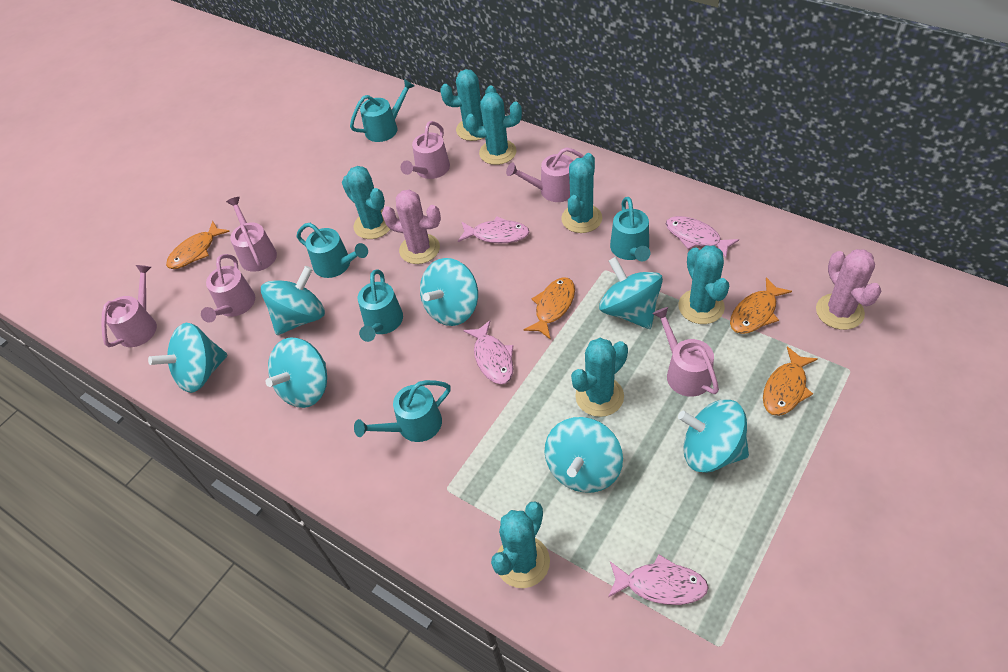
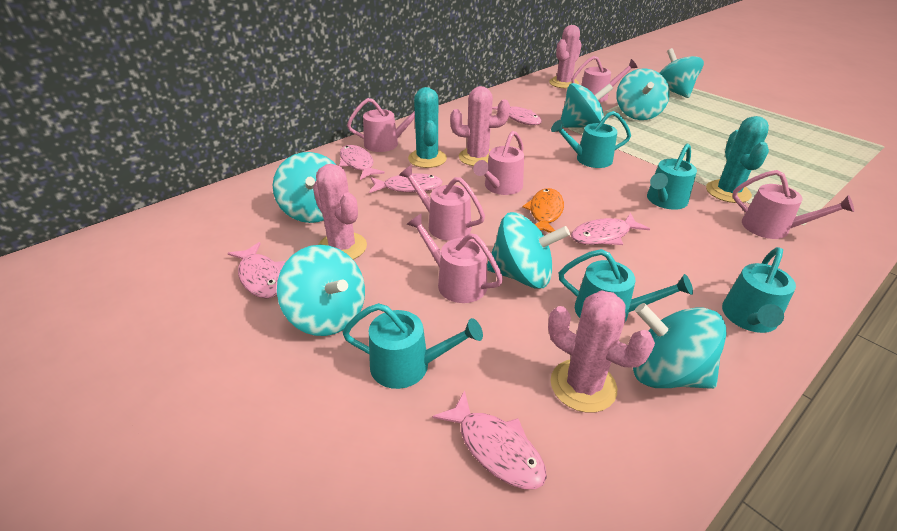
orange fish: [166,221,230,269] [524,277,575,340] [730,277,792,334] [763,347,818,416] = 4 -> [522,188,564,233] = 1
pink cactus: [382,189,441,264] [816,249,881,330] = 2 -> [313,164,367,260] [450,86,510,166] [548,290,655,413] [549,25,582,89] = 4
pink fish: [458,216,529,243] [463,320,514,384] [608,554,709,605] [666,216,739,258] = 4 -> [228,242,285,298] [339,145,385,180] [369,173,443,193] [432,390,547,489] [492,106,542,125] [571,213,650,245] = 6
turquoise cactus: [342,166,390,239] [440,69,497,141] [466,92,522,165] [491,501,550,588] [561,153,602,233] [571,338,628,417] [678,246,729,324] = 7 -> [408,87,447,168] [706,116,769,203] = 2

